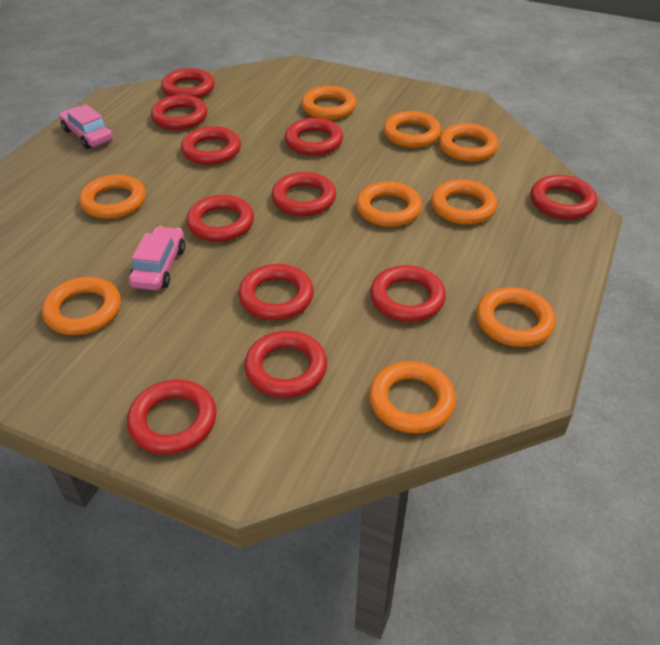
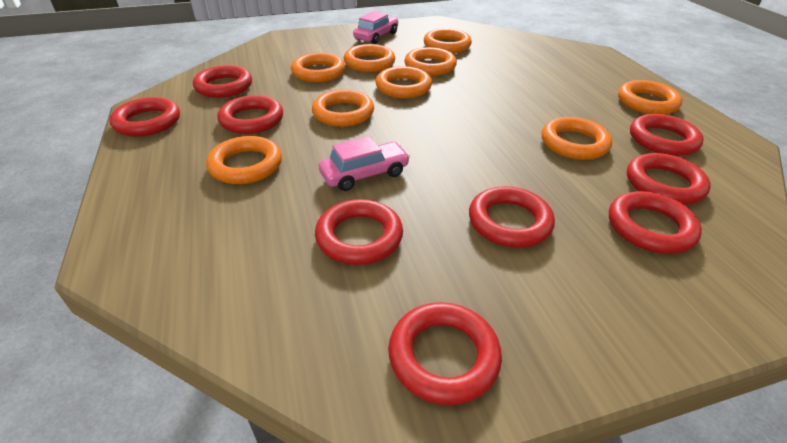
red ring: [127,379,217,455] [151,95,207,130] [161,68,215,98] [181,126,241,165] [186,195,254,242] [239,264,314,320] [244,331,327,398] [272,172,336,216] [285,118,343,156] [370,265,446,322] [531,175,597,219] = 11 -> [110,97,180,137] [193,65,252,98] [218,95,283,134] [315,199,403,265] [388,302,502,405] [469,186,555,248] [609,191,702,254] [627,153,711,205] [630,114,704,156] = 9

